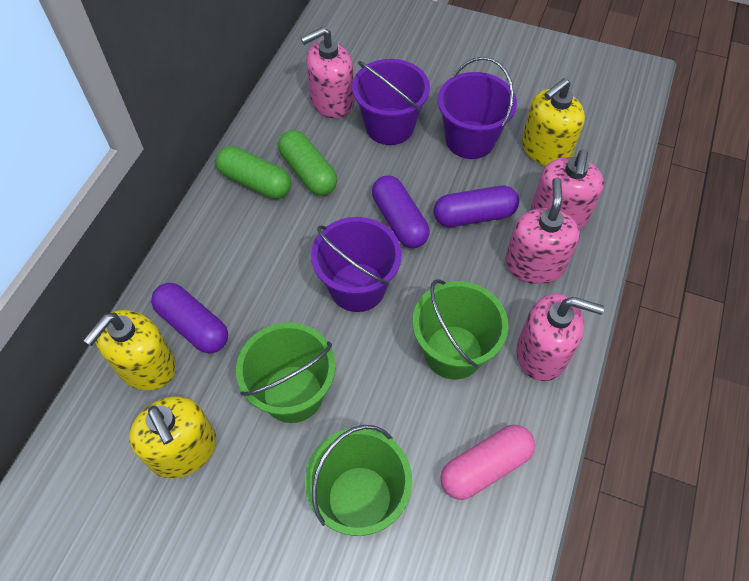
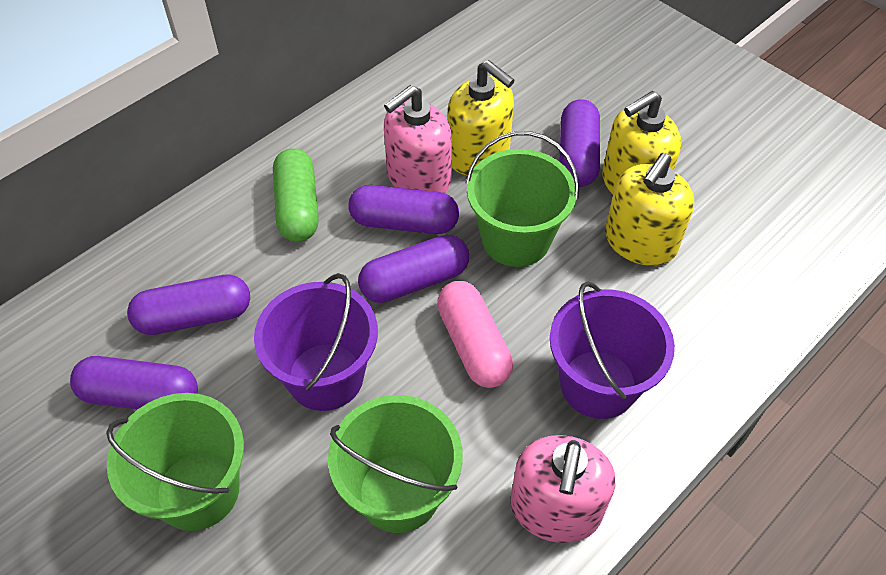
green capsule: [216,146,291,199] [278,130,337,196] = 2 -> [273,148,319,242] = 1
pink soap dispenser: [301,27,354,118] [505,177,580,284] [517,294,604,381] [531,150,604,230] = 4 -> [384,85,452,193] [510,435,615,543] = 2
purple bucket: [311,217,402,312] [352,59,430,145] [438,57,517,159] = 3 -> [254,273,378,411] [550,282,675,419] = 2
purple capsule: [151,283,228,353] [372,176,430,248] [434,186,519,227] = 3 -> [70,356,198,409] [127,274,250,335] [348,185,459,234] [358,235,469,303] [559,99,600,187] = 5

